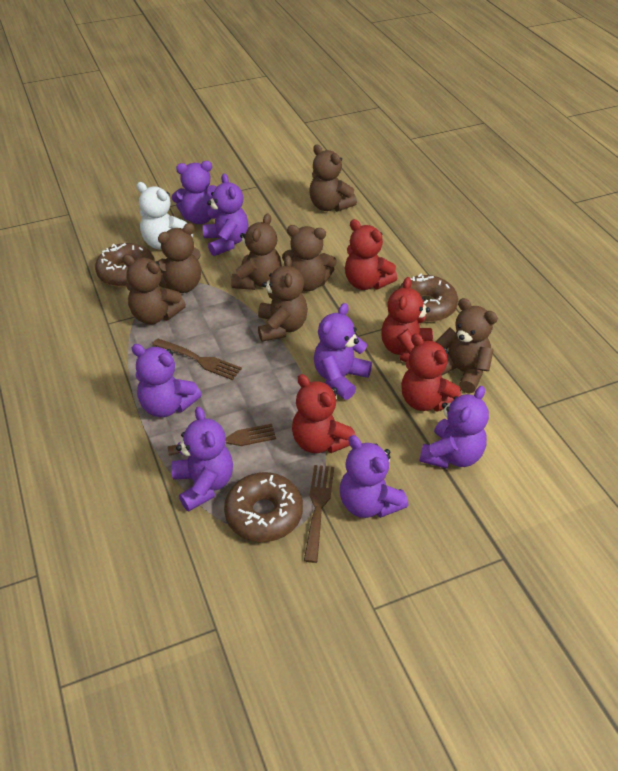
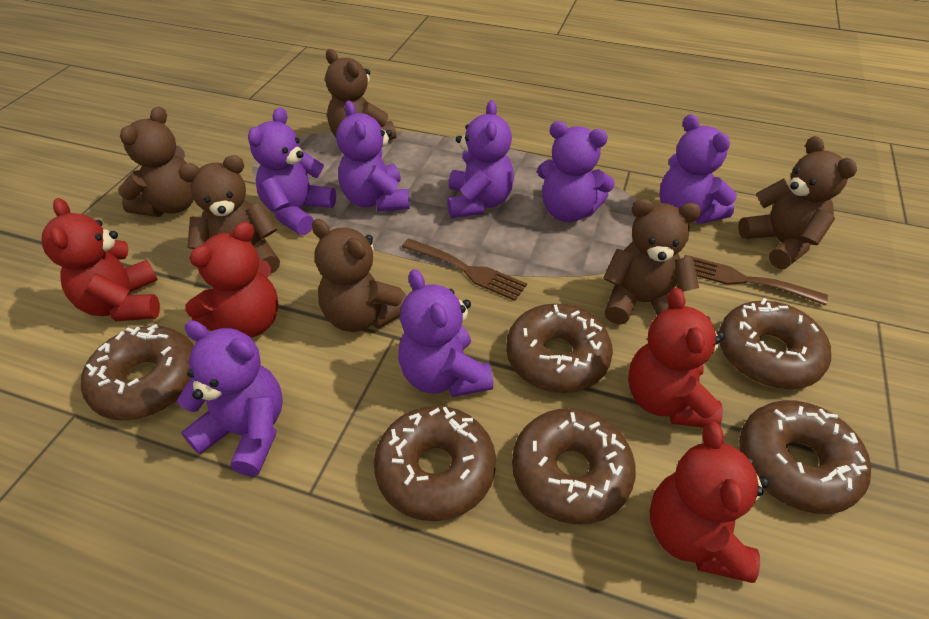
brown donut: [95,243,155,287] [224,472,303,542] [398,273,458,322] = 3 -> [81,324,193,421] [374,406,496,521] [506,304,613,393] [512,408,636,524] [719,298,831,389] [739,400,871,514] = 6
brown fork: [152,338,242,380] [168,424,276,456] [304,465,334,563] = 3 -> [402,238,527,301] [684,255,828,305] = 2
brown teddy bear: [122,255,186,324] [157,223,201,293] [231,213,282,290] [258,255,308,342] [282,225,337,291] [309,144,357,211] [435,298,498,394] = 7 -> [118,107,194,217] [178,155,280,273] [312,219,407,332] [325,49,396,140] [603,199,701,325] [738,136,857,269] = 6
white teddy bear: [137,182,193,249] = 1 -> none = 0

